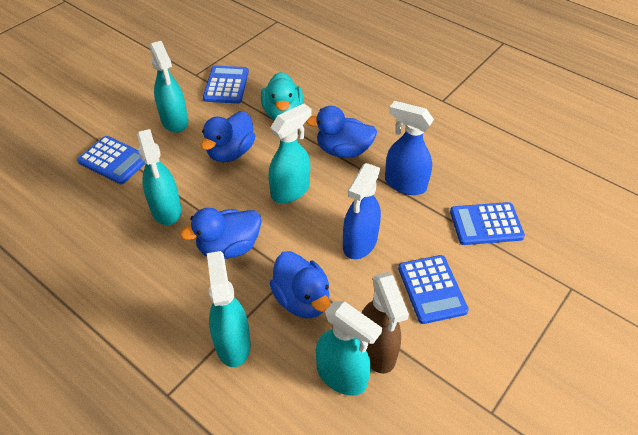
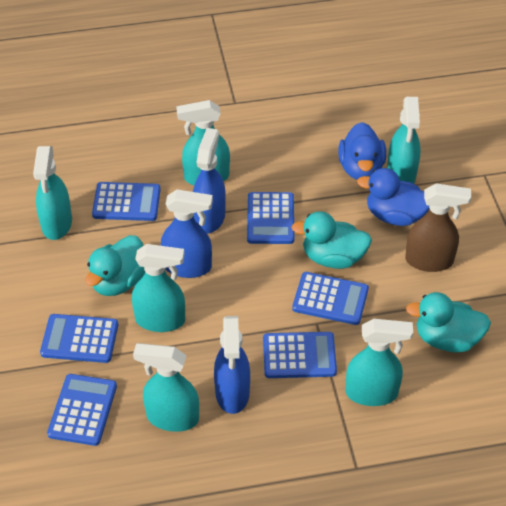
blue calculator: [77,136,146,184] [203,66,249,104] [398,255,469,324] [450,202,525,245] = 4 -> [40,314,118,363] [47,374,117,446] [92,182,161,221] [247,192,294,244] [263,332,337,378] [292,272,369,325] = 6
blue duck: [180,208,261,259] [201,111,255,162] [269,251,330,319] [306,106,377,158] = 4 -> [338,122,386,180] [357,168,429,226] = 2
blue spray bottle: [343,163,381,259] [385,101,434,195] = 2 -> [161,189,213,278] [193,128,226,234] [214,316,250,414] = 3
turquoise duck: [261,72,303,120] = 1 -> [85,235,145,296] [291,211,372,269] [406,292,491,353] = 3
turquoise spray bottle: [137,129,182,225] [150,41,189,133] [207,251,251,367] [268,104,312,203] [316,301,382,396] = 5 -> [33,146,72,240] [132,244,185,332] [133,343,199,432] [176,100,230,185] [345,319,413,406] [387,97,420,184] = 6

